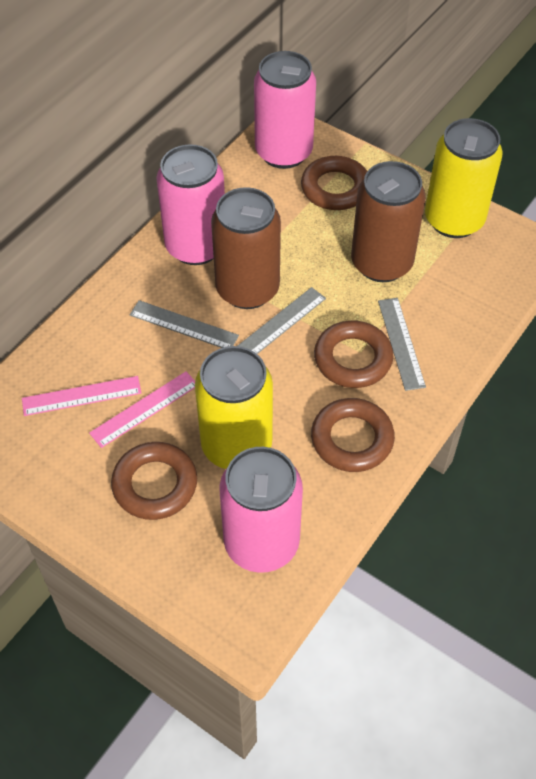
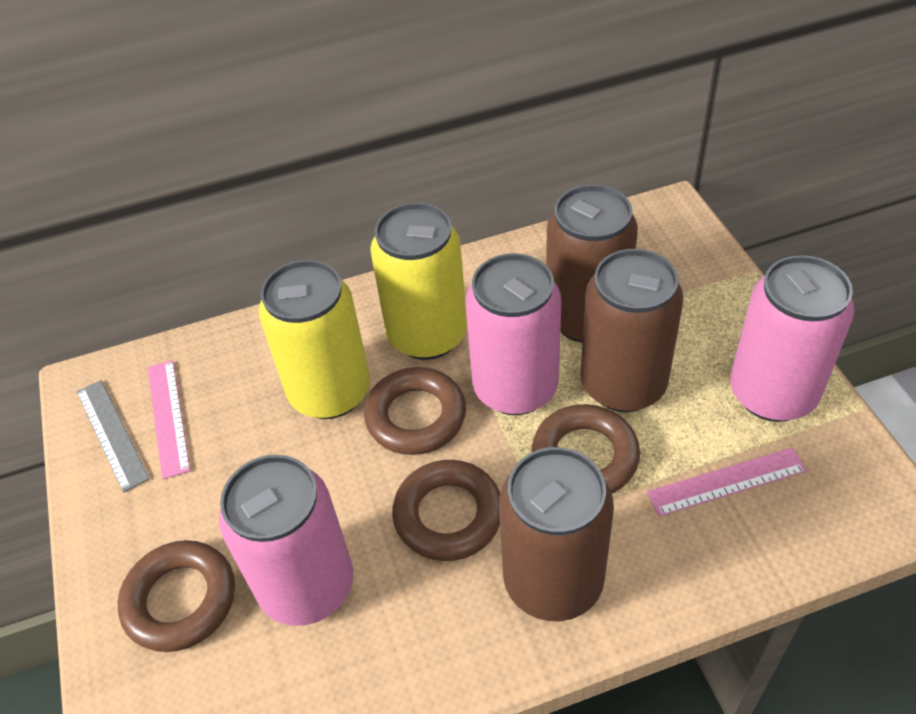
brown can: [211,187,281,309] [351,161,426,282] = 2 -> [499,447,614,621] [546,184,638,343] [581,249,683,412] = 3
grey ruler: [130,300,239,348] [237,287,326,354] [378,298,426,391] = 3 -> [77,380,150,493] = 1

